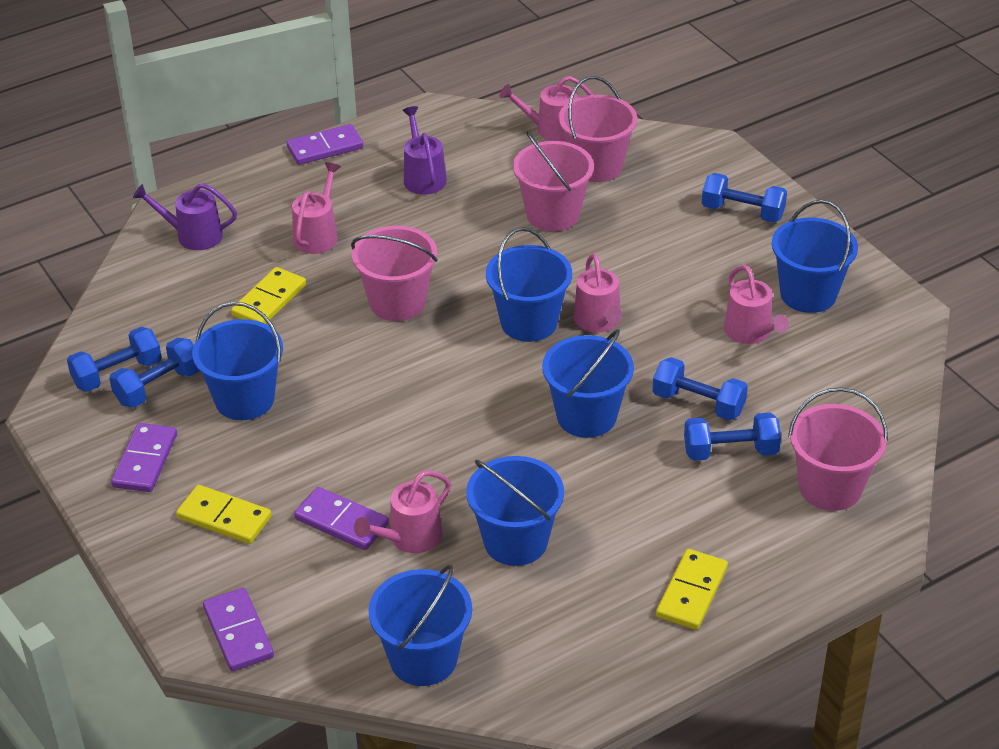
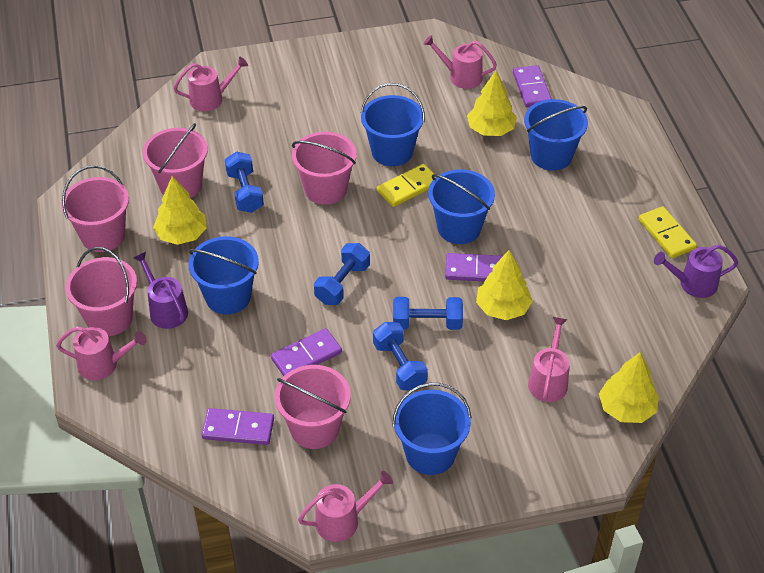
blue bucket: [192,302,283,420] [368,564,472,686] [466,456,564,566] [486,227,572,342] [542,329,634,438] [772,200,858,313] = 6 -> [189,236,259,314] [361,83,425,166] [392,383,471,475] [428,169,495,244] [524,99,588,171] = 5
blue dumbbell: [67,327,162,392] [109,337,199,408] [653,357,748,421] [684,413,781,461] [702,173,787,223] = 5 -> [225,151,264,213] [314,243,370,305] [373,322,428,390] [393,297,463,330] = 4
pink bucket: [351,226,437,321] [513,132,594,231] [558,76,637,182] [788,387,888,511] = 4 -> [61,165,129,252] [65,247,137,336] [143,123,208,198] [275,365,351,449] [292,132,357,205] = 5
yellow domino: [176,485,272,544] [231,267,306,324] [656,549,728,630] = 3 -> [377,164,436,207] [639,206,697,258] = 2
yellow tree: none = 0 -> [153,176,207,245] [467,71,517,136] [476,250,533,320] [599,352,659,423] = 4

